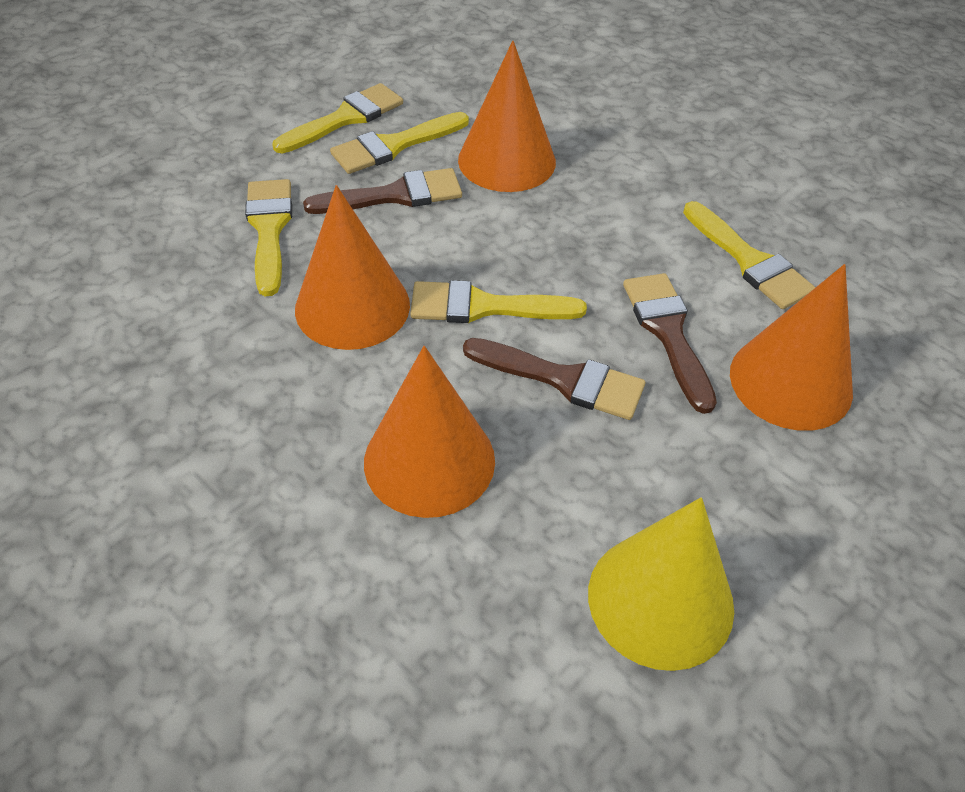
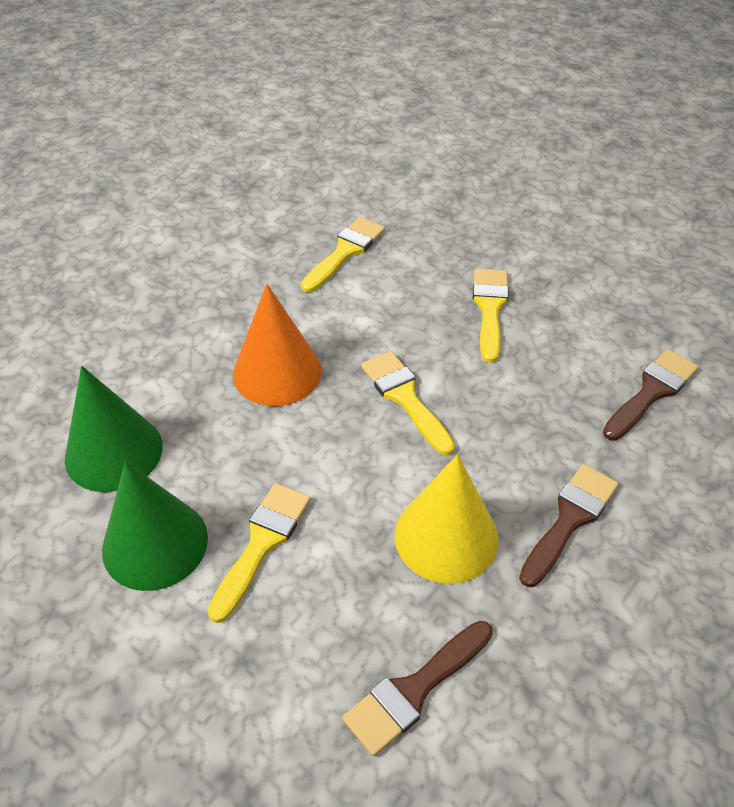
green cone: none = 0 -> [65,366,163,492] [102,462,208,591] = 2
orange cone: [295,185,410,350] [364,346,495,518] [458,41,556,192] [730,264,853,431] = 4 -> [233,284,322,406] = 1
yellow brush: [245,179,292,296] [272,83,403,153] [330,112,469,174] [410,280,587,323] [683,201,816,309] = 5 -> [207,483,311,623] [301,217,385,292] [361,351,455,456] [473,269,509,363] = 4

